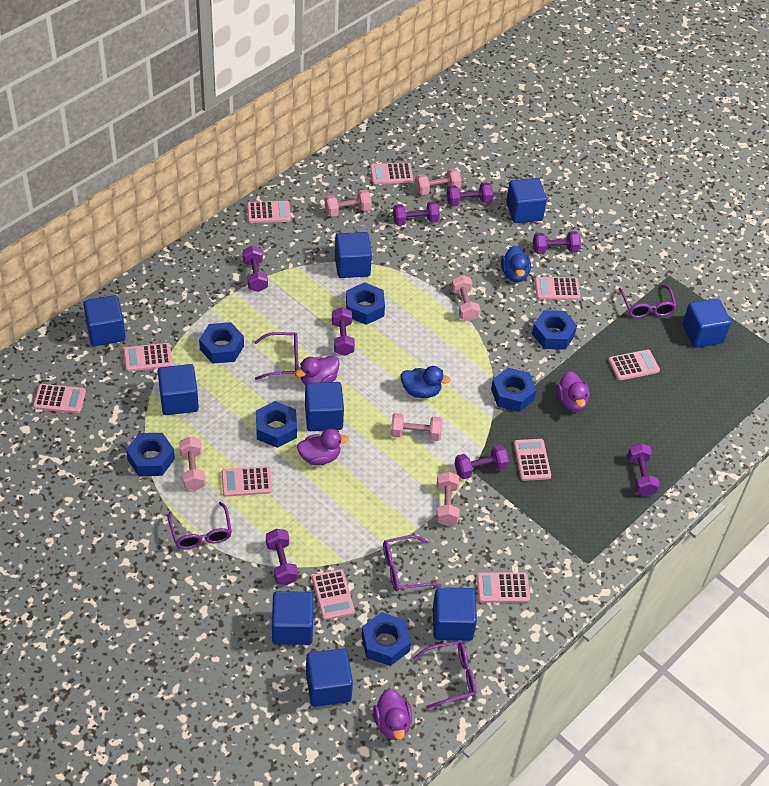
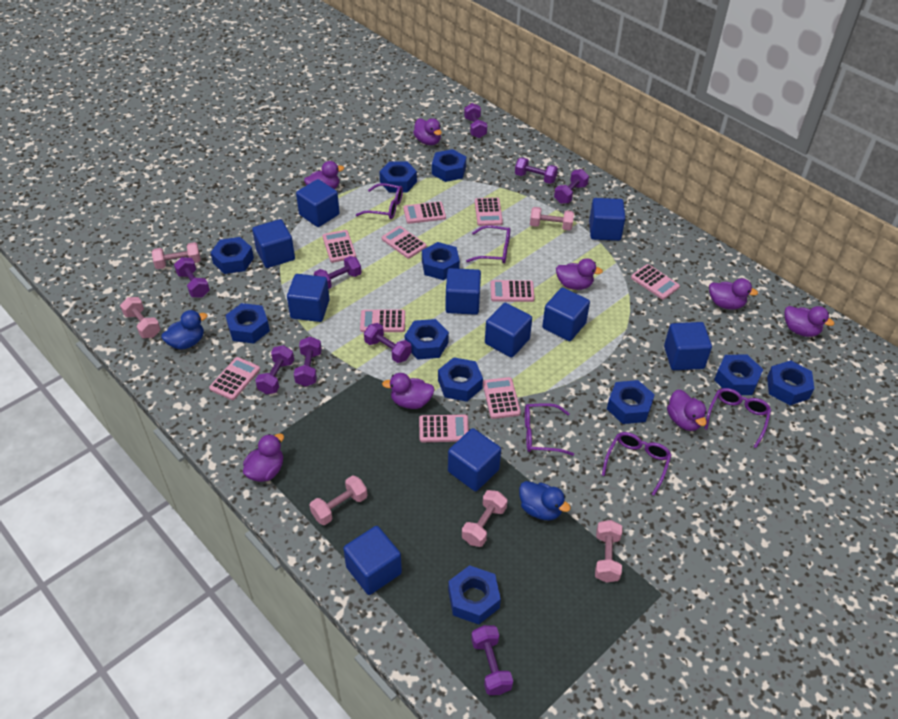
blue cube: [83,295,126,346] [158,364,199,415] [272,591,314,645] [305,382,344,431] [306,648,353,707] [335,232,372,278] [433,587,477,641] [506,178,547,223] [683,299,731,348] = 9 -> [252,219,295,268] [287,274,330,322] [296,179,340,227] [343,526,402,595] [445,268,481,315] [448,428,501,491] [485,303,532,358] [542,287,590,341] [589,198,625,241] [664,322,712,370] = 10
blue nut: [126,433,175,476] [199,322,244,364] [256,401,297,448] [346,282,385,325] [362,612,411,666] [491,368,537,412] [532,310,577,350] = 7 -> [210,237,254,274] [225,303,270,344] [379,161,417,192] [405,319,449,360] [422,242,460,280] [432,149,466,182] [438,357,483,402] [448,565,501,624] [607,380,655,424] [714,355,763,395] [767,360,814,405] = 11
purple duck: [295,356,340,385] [297,429,349,466] [373,689,412,740] [557,371,589,411] = 4 -> [243,433,284,482] [304,161,344,189] [382,373,435,409] [413,118,442,145] [556,258,603,290] [667,390,707,431] [709,278,758,309] [784,306,834,337] = 8
purple dumbbell: [243,246,268,292] [266,529,298,585] [332,307,355,356] [393,201,440,226] [447,182,493,206] [455,445,509,479] [533,231,581,254] [628,443,660,496] = 8 -> [174,257,210,298] [255,345,294,394] [294,337,322,387] [314,256,361,289] [364,323,412,363] [464,103,487,138] [471,625,513,695] [515,157,558,184] [554,169,589,204] = 9

